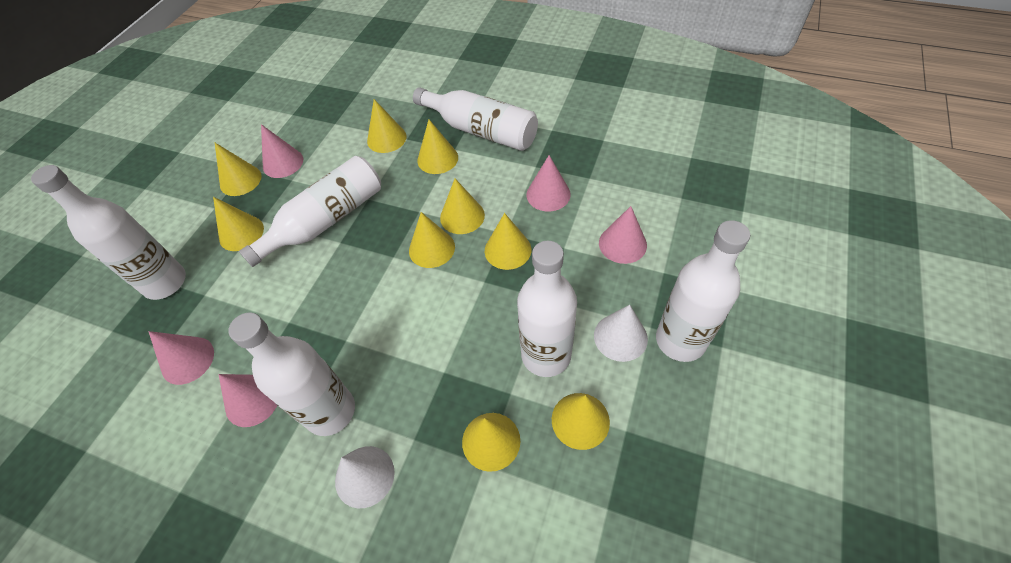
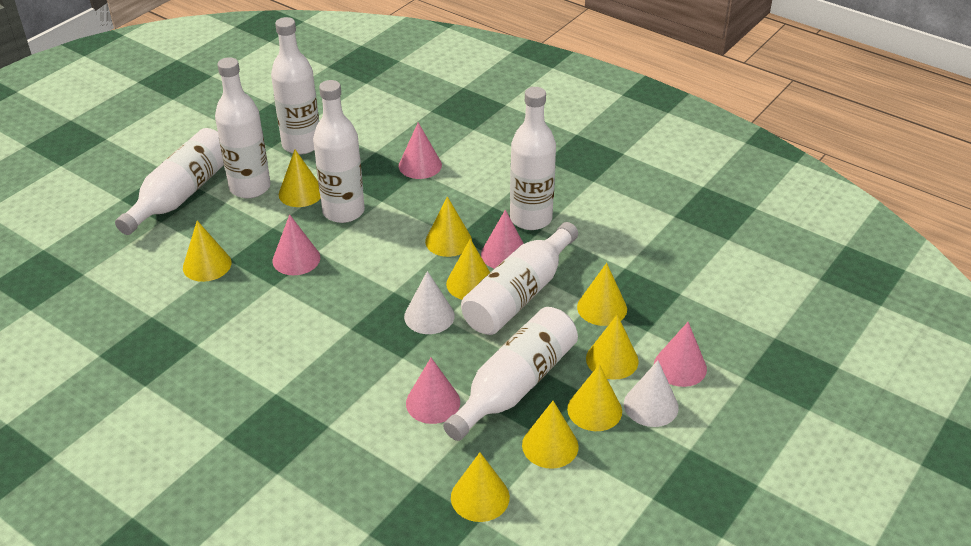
white bottle: [31,165,186,300] [229,312,355,436] [239,156,381,267] [413,87,538,151] [517,241,577,377] [656,220,750,362] = 6 -> [115,128,224,235] [215,57,271,198] [271,17,319,154] [313,80,365,223] [443,307,578,441] [461,222,578,335] [510,87,556,230] = 7

